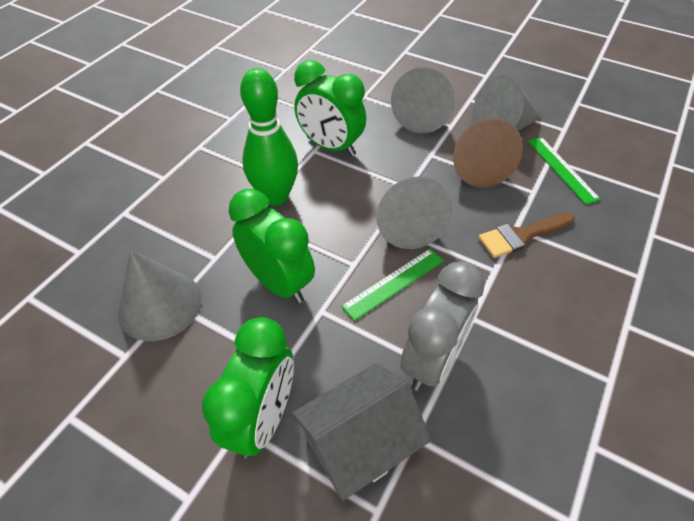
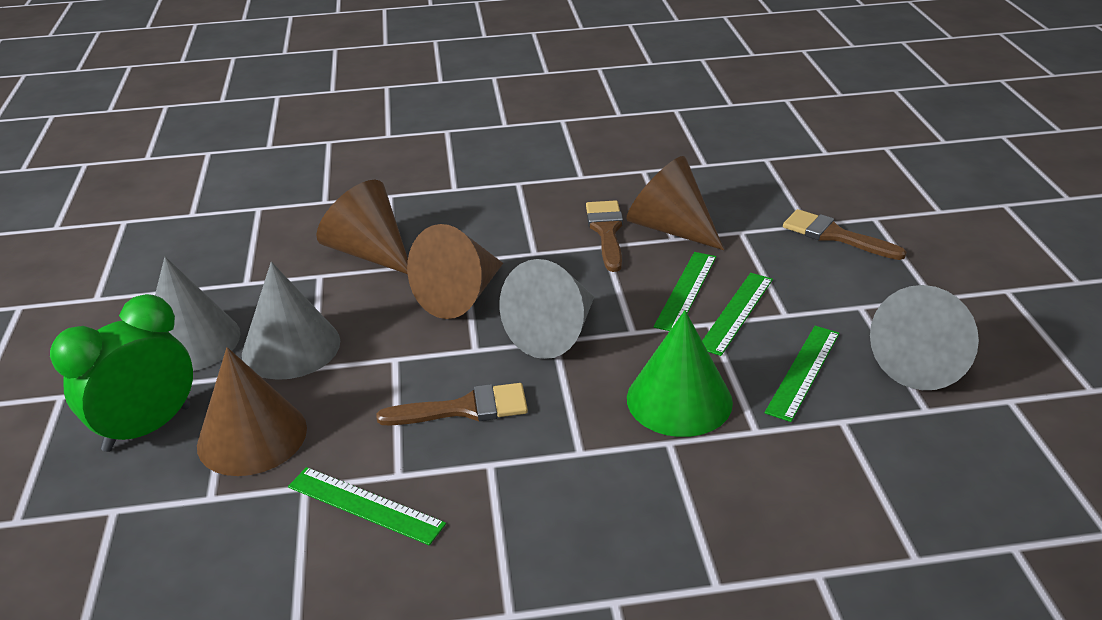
brown brush: [478,213,575,258] = 1 -> [376,383,528,426] [586,200,623,272] [783,209,907,260] = 3
brown cone: [453,118,523,187] = 1 -> [197,347,307,476] [316,180,408,274] [407,224,503,319] [626,156,724,250] = 4
green bowling pin: [240,68,298,206] = 1 -> none = 0
green clock: [202,317,294,458] [229,189,315,303] [294,60,366,156] = 3 -> [50,294,193,452] = 1
green cone: none = 0 -> [627,310,733,437] = 1
green ruler: [341,249,444,321] [528,137,601,205] = 2 -> [288,467,446,545] [654,252,716,331] [702,273,773,356] [765,326,840,422] = 4
grey clock: [400,261,484,391] = 1 -> none = 0
grey house: [292,363,432,501] = 1 -> none = 0

